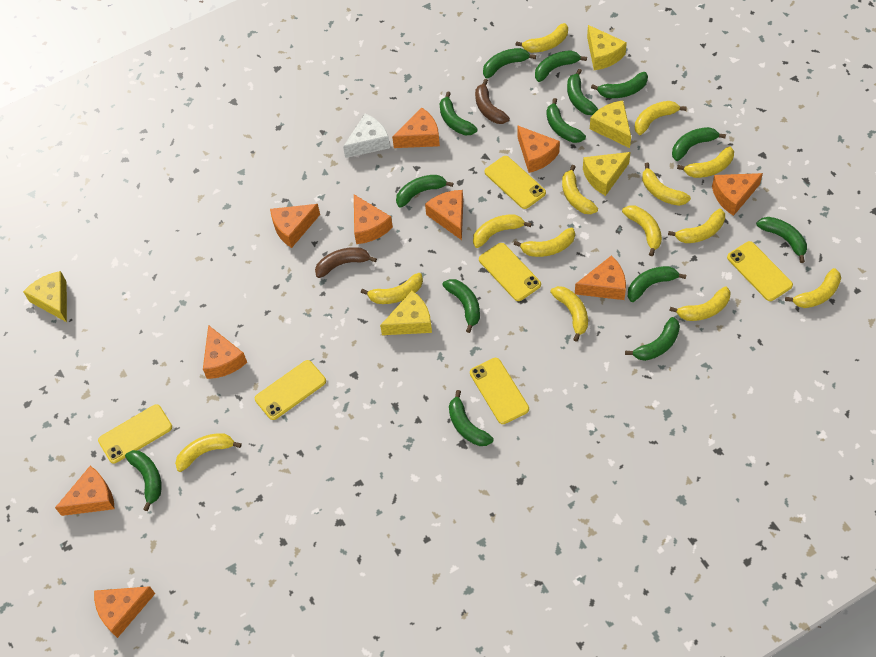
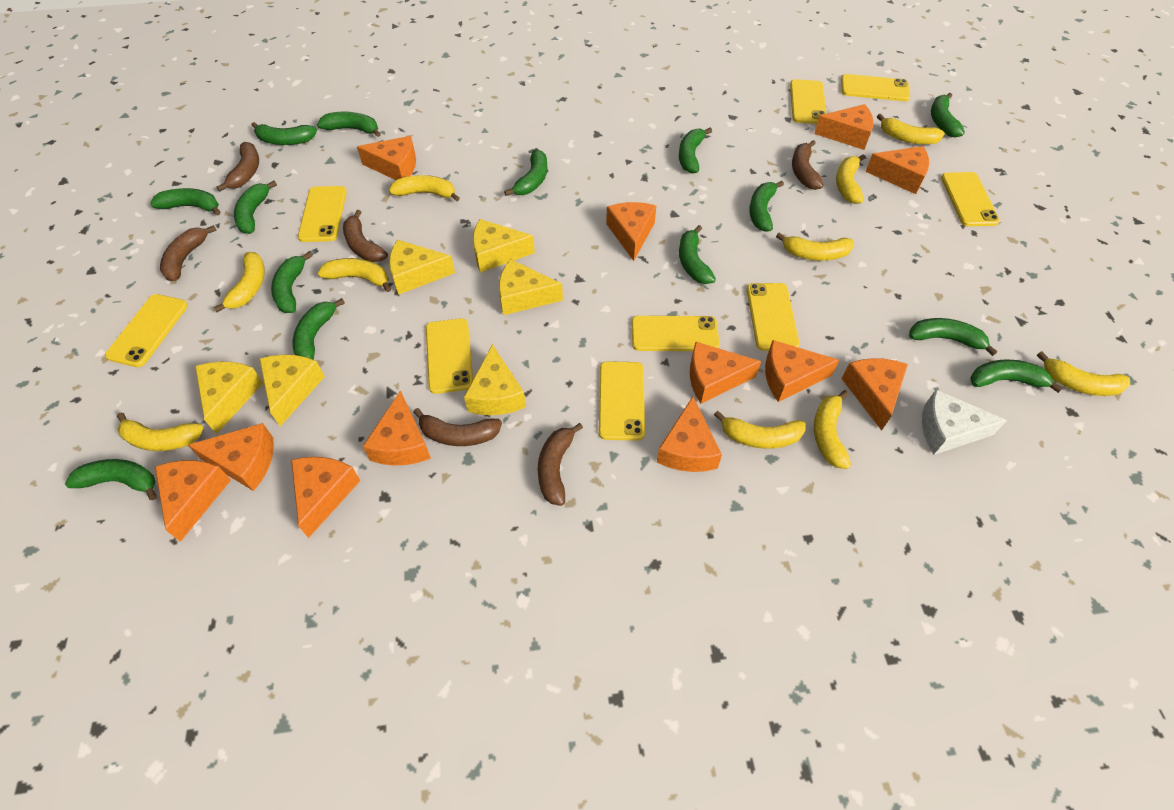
brown banana: [315,247,377,278] [475,79,510,124] = 2 -> [160,225,217,281] [216,142,259,191] [343,210,388,262] [413,408,502,446] [538,423,583,506] [792,140,824,190] = 6
orange cheese: [55,466,115,516] [94,586,155,638] [203,325,247,379] [270,204,320,248] [354,194,393,244] [392,108,440,148] [425,190,463,240] [517,125,560,173] [575,255,626,300] [712,173,763,216] = 10 -> [155,460,231,542] [188,423,274,491] [291,457,360,538] [357,136,416,180] [363,390,431,466] [606,202,656,261] [657,397,722,472] [690,342,761,404] [765,340,839,402] [814,104,874,150] [841,358,908,431] [865,146,929,194] = 12
yellow banana: [175,433,242,472] [361,273,423,304] [473,214,532,248] [514,228,575,257] [516,23,568,53] [550,286,588,342] [562,165,598,214] [622,205,662,256] [635,101,687,135] [642,163,691,206] [668,209,725,243] [669,286,731,321] [677,146,734,178] [785,268,841,308] = 14 -> [117,412,203,451] [213,252,265,312] [318,258,391,292] [389,175,460,201] [714,411,806,449] [776,232,854,261] [814,390,851,469] [836,154,865,204] [877,114,945,144] [1037,351,1130,396] = 10
yellow cheese: [23,271,67,322] [380,291,432,335] [583,152,631,196] [587,25,627,70] [590,100,631,148] = 5 -> [195,362,263,434] [259,355,325,426] [389,240,455,295] [464,344,526,415] [473,219,535,273] [499,259,563,315] = 6
yellow phone: [98,404,172,463] [255,360,326,420] [470,358,529,424] [479,243,541,301] [485,156,546,209] [727,241,793,301] = 6 -> [105,294,188,367] [298,186,347,242] [426,318,473,394] [599,361,645,441] [632,316,719,351] [747,283,800,351] [790,79,826,124] [841,74,910,101] [941,172,1000,226] = 9

